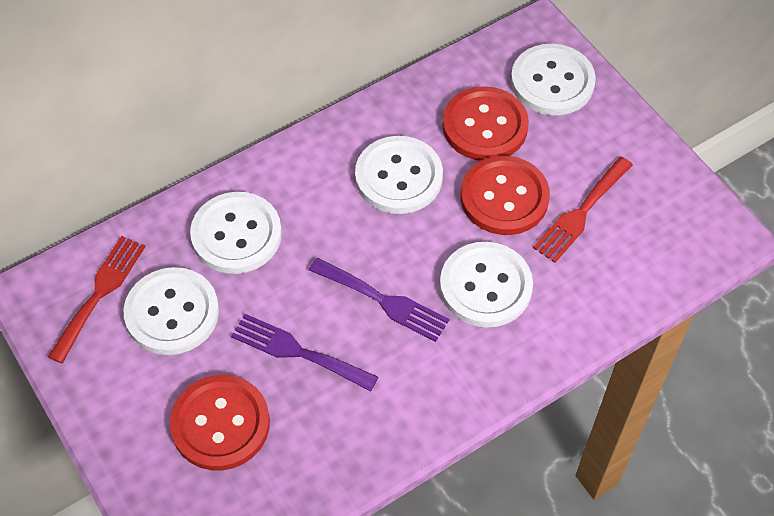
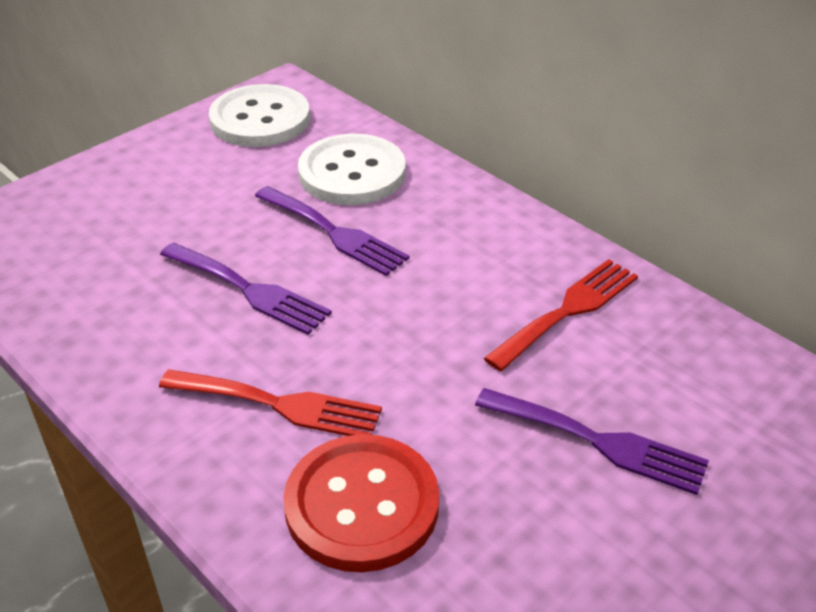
purple fork: [231,314,378,392] [309,258,449,342] = 2 -> [160,242,332,335] [255,186,409,276] [475,388,709,495] = 3
red button: [170,375,270,470] [442,86,529,161] [461,156,550,235] = 3 -> [283,434,439,572] = 1
white button: [124,267,219,355] [190,192,282,274] [355,136,443,214] [440,242,533,328] [511,44,596,115] = 5 -> [209,84,310,147] [298,134,406,205] = 2

